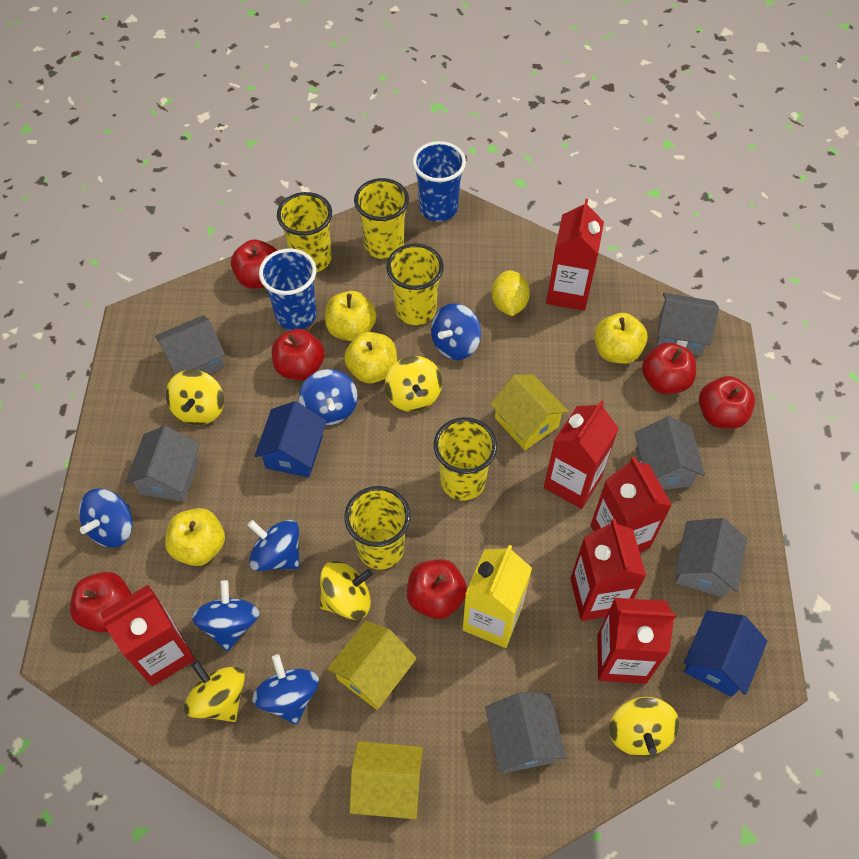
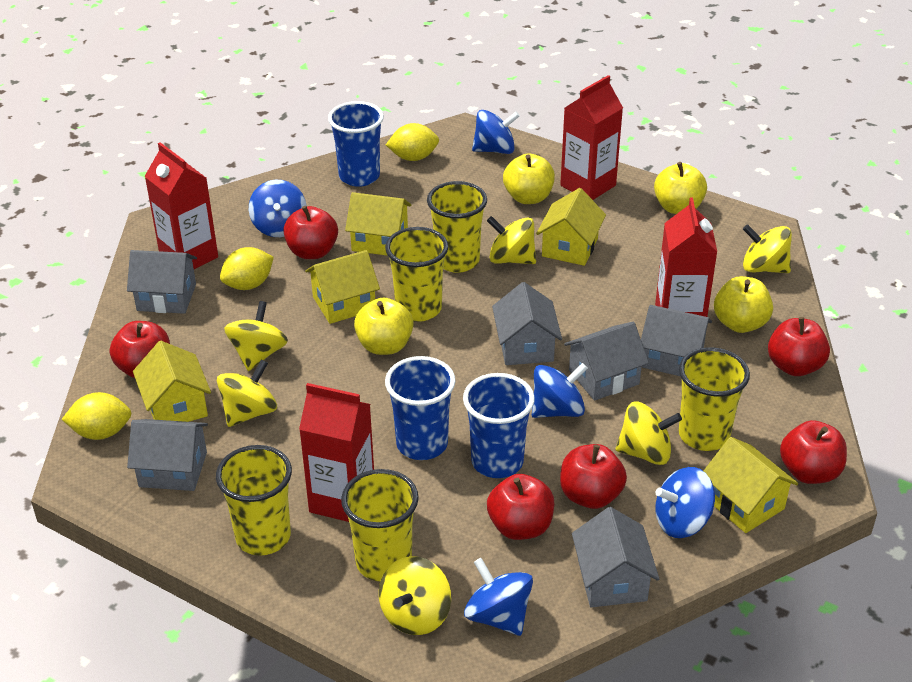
blue cup: [259,249,317,330] [412,141,466,221] = 2 -> [328,101,384,187] [385,356,456,460] [463,373,535,478] = 3
blue house: [255,401,327,478] [684,611,768,697] = 2 -> none = 0
blue spinning top: [79,488,133,548] [192,580,260,651] [248,520,300,571] [252,654,319,725] [299,369,358,425] [431,303,481,360] = 6 -> [249,180,307,237] [464,558,533,636] [472,110,520,154] [532,363,588,418] [655,467,715,538] = 5
red carton: [101,585,195,686] [544,400,619,509] [546,199,604,311] [570,519,646,621] [591,456,672,552] [597,598,676,684] = 6 -> [144,142,218,269] [299,383,374,522] [560,75,623,200] [655,197,717,317] = 4
yellow carton: [462,545,532,648] = 1 -> none = 0
yellow house: [327,621,417,710] [349,741,423,819] [490,375,569,450] = 3 -> [133,341,211,422] [305,250,380,324] [345,192,411,256] [536,188,606,266] [704,437,798,533] = 5
yellow lemon: [492,270,530,316] = 1 -> [62,392,131,440] [220,247,274,290] [386,123,439,161] = 3
yellow spinning top: [166,370,224,425] [184,660,245,722] [320,561,373,620] [385,356,442,412] [609,697,679,757] = 5 -> [217,360,277,427] [224,301,288,371] [379,556,451,635] [487,216,536,264] [616,402,682,465] [743,224,792,273] = 6

